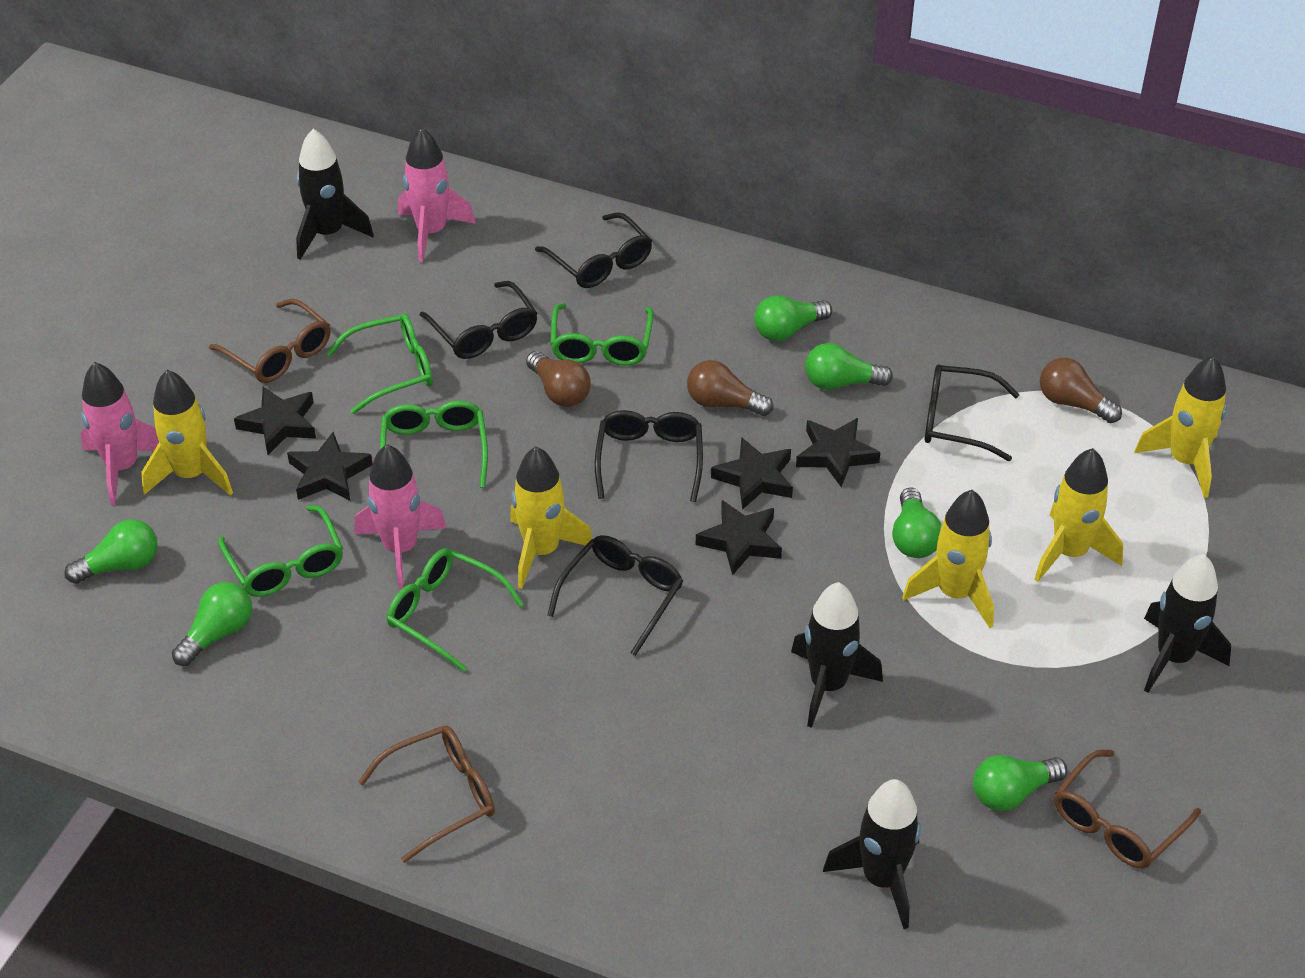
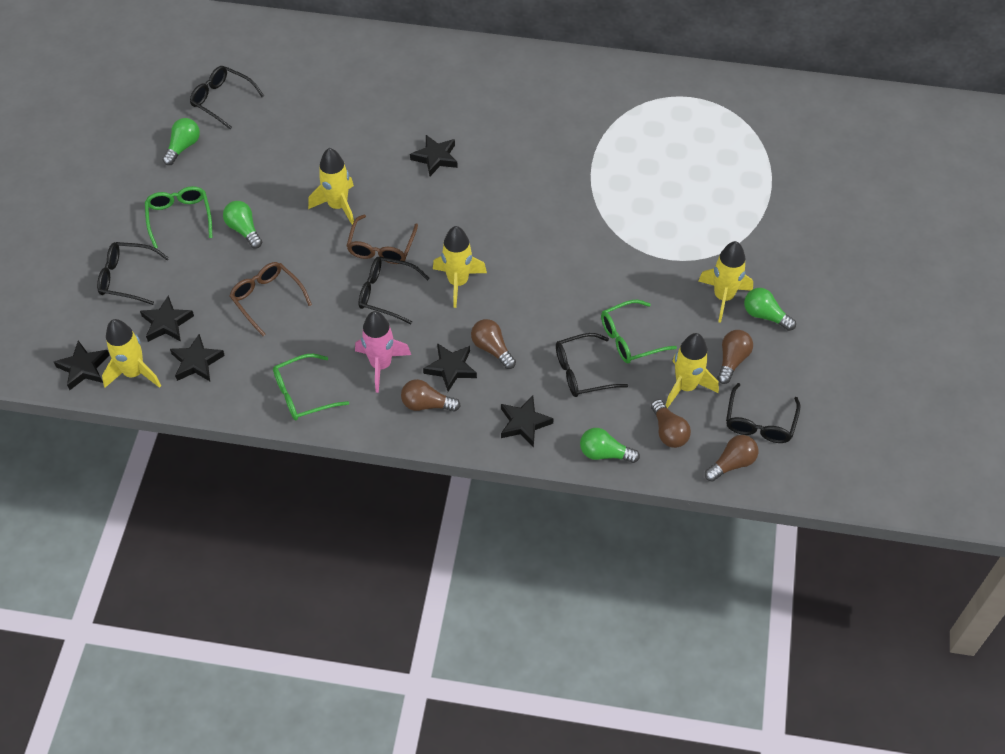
black rocket: [296,129,374,259] [791,582,883,728] [823,779,921,929] [1144,554,1231,693] = 4 -> none = 0
black star: [234,387,316,455] [287,432,372,501] [696,500,782,576] [711,437,793,510] [796,418,881,487] = 5 -> [54,341,109,390] [140,295,194,342] [170,334,225,381] [410,135,458,176] [423,343,477,392] [501,395,554,447] = 6
brown glasses: [209,299,331,383] [358,725,495,863] [1054,750,1201,869] = 3 -> [229,262,312,336] [346,215,418,264] = 2
brown light bulb: [526,351,591,407] [687,360,773,416] [1040,358,1122,423] = 3 -> [401,379,461,412] [471,319,516,369] [651,399,691,448] [705,435,758,482] [717,330,753,384] = 5
green glasses: [218,505,343,597] [326,314,433,414] [380,401,488,488] [387,548,524,672] [550,303,654,366] = 5 -> [145,186,213,248] [273,354,349,421] [601,300,677,364] = 3
green light bulb: [64,519,158,584] [172,582,252,666] [754,295,832,341] [805,343,893,390] [892,487,941,558] [973,755,1067,811] = 6 -> [162,118,200,165] [223,201,262,248] [580,428,640,463] [744,288,796,331] = 4
pink rocket: [80,362,159,505] [354,444,447,589] [398,127,476,263] = 3 -> [355,311,411,393] = 1

